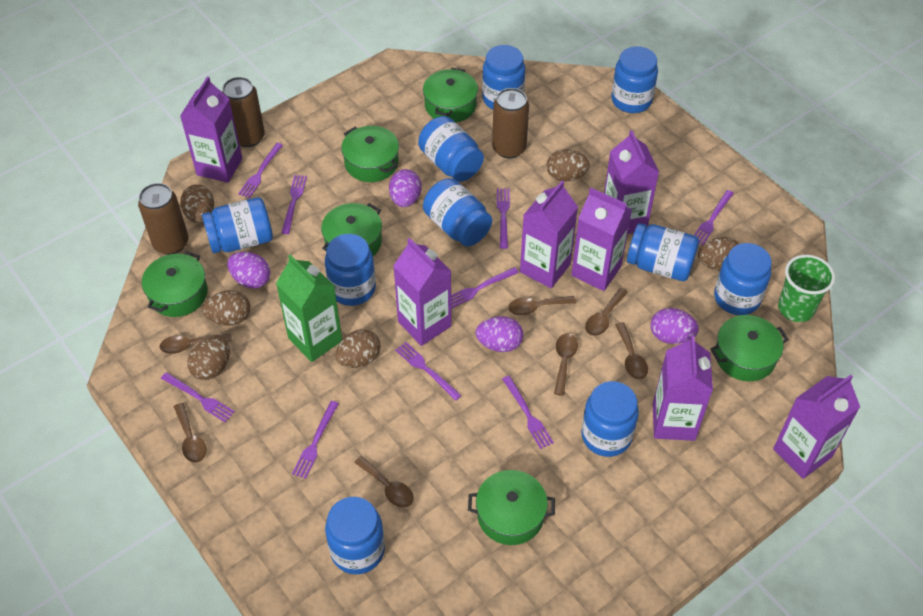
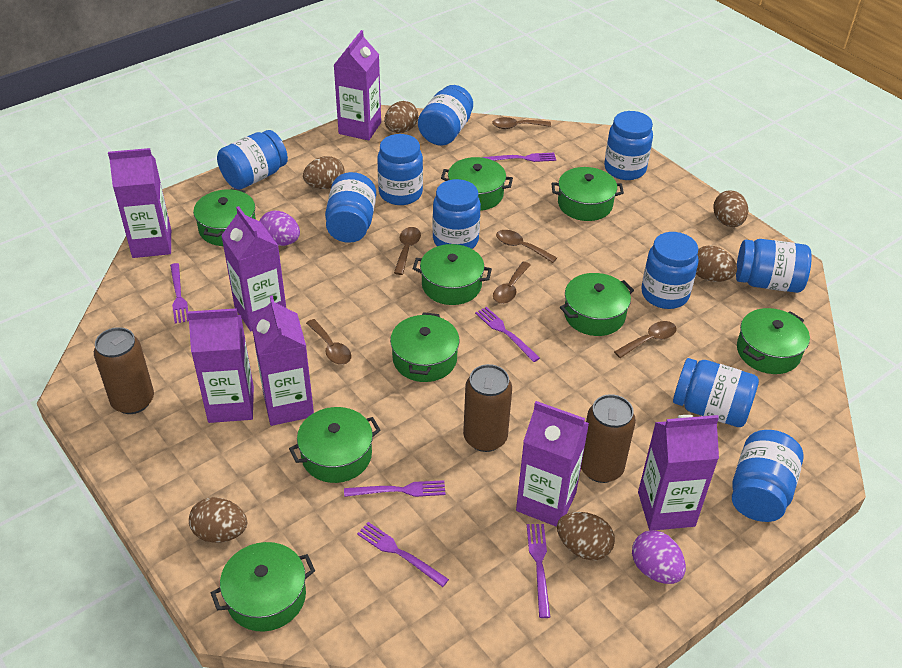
brown spoon: [160,334,232,354] [174,403,207,463] [354,456,414,508] [508,296,576,315] [554,333,578,396] [585,288,628,336] [615,322,648,379] = 7 -> [306,319,352,365] [394,227,421,275] [492,117,551,129] [493,262,531,304] [496,230,557,263] [614,321,677,358] = 6
green carton: [276,255,342,362] = 1 -> none = 0
green cup: [778,255,835,322] = 1 -> none = 0
green pot: [142,251,208,317] [321,203,382,256] [341,126,399,182] [423,68,478,123] [468,470,555,545] [710,315,789,381] = 6 -> [193,188,256,246] [211,542,315,632] [289,407,381,483] [390,312,460,382] [413,244,492,305] [441,157,513,211] [551,167,624,221] [560,273,634,336] [737,308,810,374] = 9
purple egg: [227,252,270,289] [389,169,422,207] [475,316,523,352] [651,308,699,344] = 4 -> [260,210,300,246] [632,530,686,584] = 2
purple fork: [161,372,235,422] [238,143,283,198] [281,175,307,234] [292,401,339,479] [395,342,462,401] [451,267,519,309] [497,188,510,249] [502,376,554,449] [694,190,734,245] = 9 -> [170,263,189,324] [344,480,445,497] [357,522,449,587] [475,307,540,362] [483,153,556,162] [527,524,550,618] = 6

